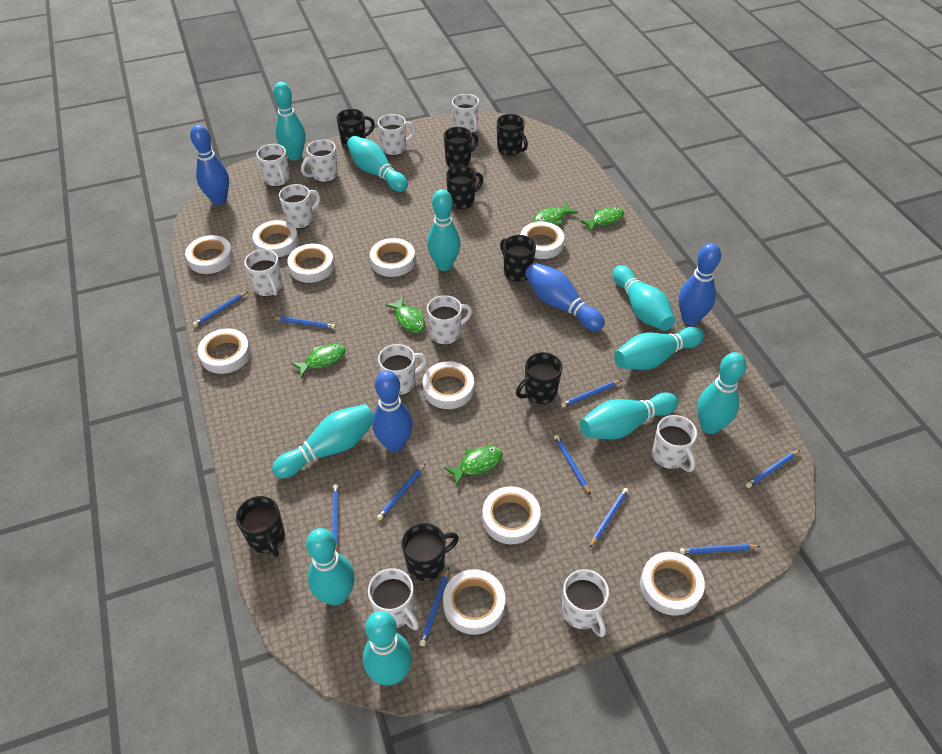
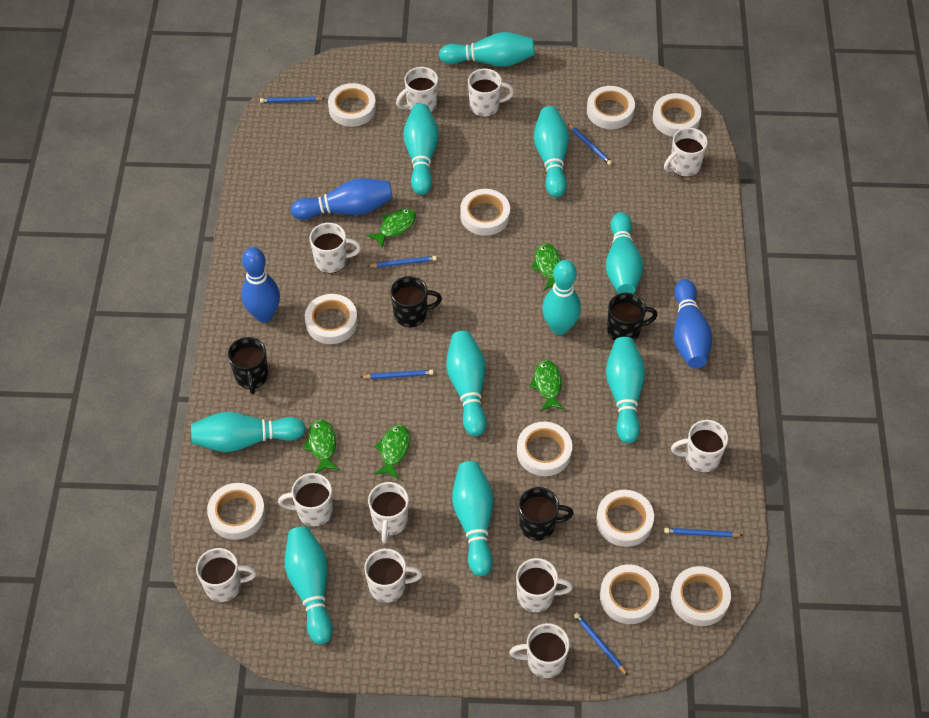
black mug: [236,496,285,557] [336,109,375,150] [402,523,459,581] [444,127,478,168] [446,166,483,210] [497,114,528,156] [500,235,536,282] [516,352,562,404] = 8 -> [228,337,268,394] [390,276,442,327] [519,487,574,541] [607,293,658,341] = 4
blue bowling pin: [190,125,229,205] [372,371,413,452] [525,263,605,331] [679,243,721,325] = 4 -> [241,247,280,322] [291,178,393,220] [673,279,712,368] = 3
blue pencil: [193,291,248,327] [272,316,336,329] [332,485,339,551] [377,463,426,520] [420,567,449,646] [554,435,591,495] [561,380,622,408] [590,488,629,547] [680,544,760,554] [746,450,800,488] = 10 -> [260,97,325,103] [361,370,434,379] [368,256,437,268] [568,124,612,165] [574,613,628,676] [664,528,743,537] = 6

